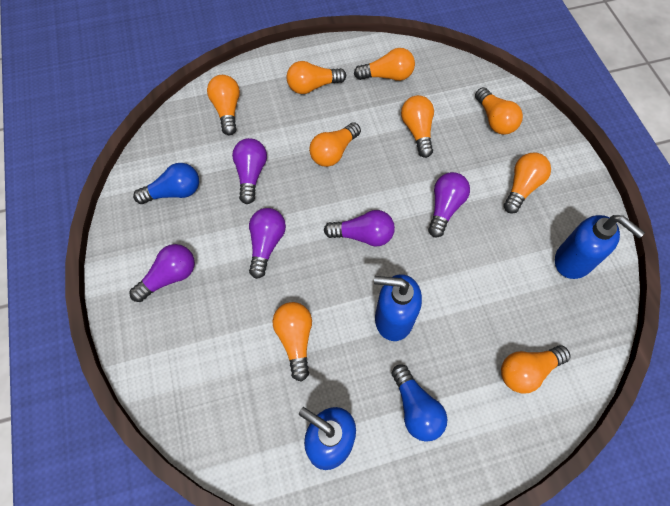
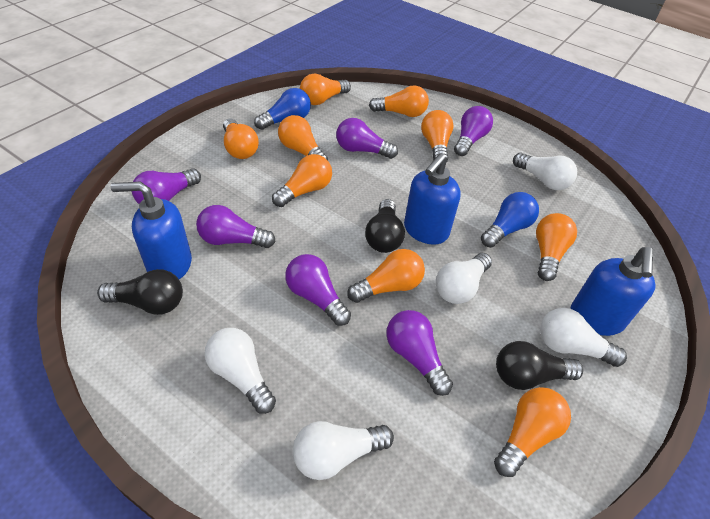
black light bulb: none = 0 -> [97,269,183,315] [365,199,405,253] [496,341,583,390] = 3
purple light bulb: [129,244,195,302] [232,138,267,204] [249,208,286,279] [324,210,395,247] [428,172,470,237] = 5 -> [132,168,201,204] [196,205,276,248] [285,254,351,326] [336,118,398,159] [386,310,453,396] [454,106,493,156] = 6
white light bulb: none = 0 -> [204,328,276,414] [293,421,394,480] [436,253,492,304] [513,153,577,190] [540,308,627,367] = 5

